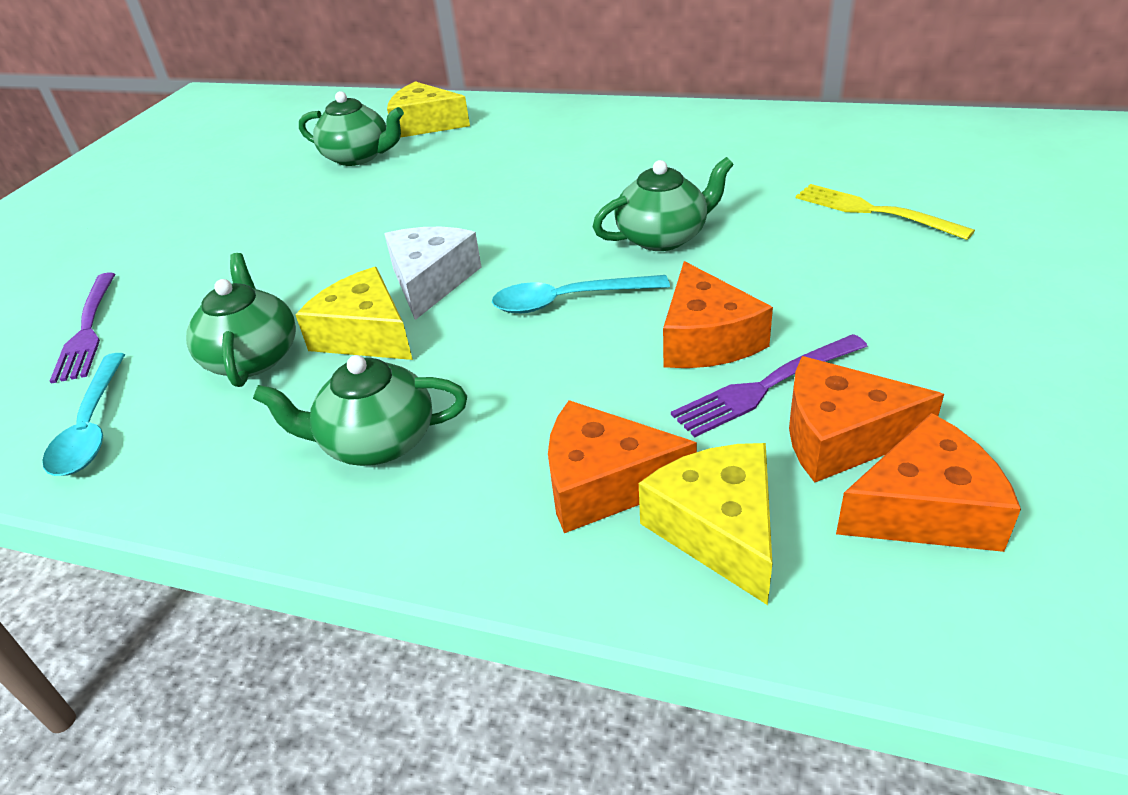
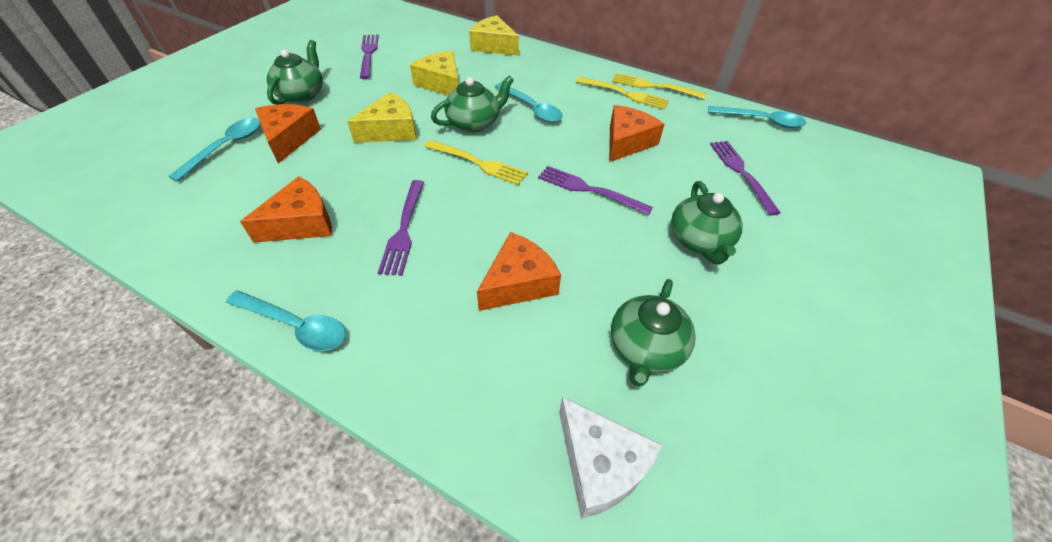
purple fork: [50,273,115,384] [671,334,867,438] = 2 -> [360,34,378,79] [378,180,424,276] [538,166,653,215] [710,141,781,216] = 4
turquoise spoon: [42,353,125,476] [492,275,670,313] = 2 -> [168,118,260,182] [226,290,345,351] [495,83,563,122] [708,106,806,128] = 4
yellow fork: [796,184,975,240] = 1 -> [424,140,528,185] [576,77,669,109] [612,73,707,99] = 3

